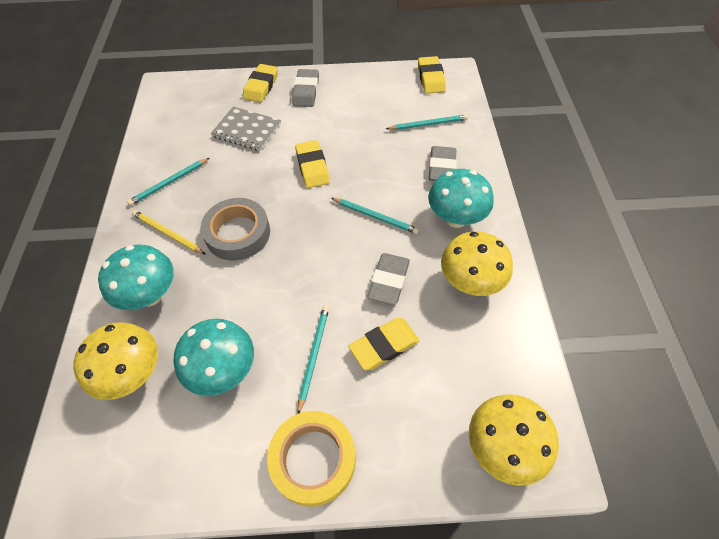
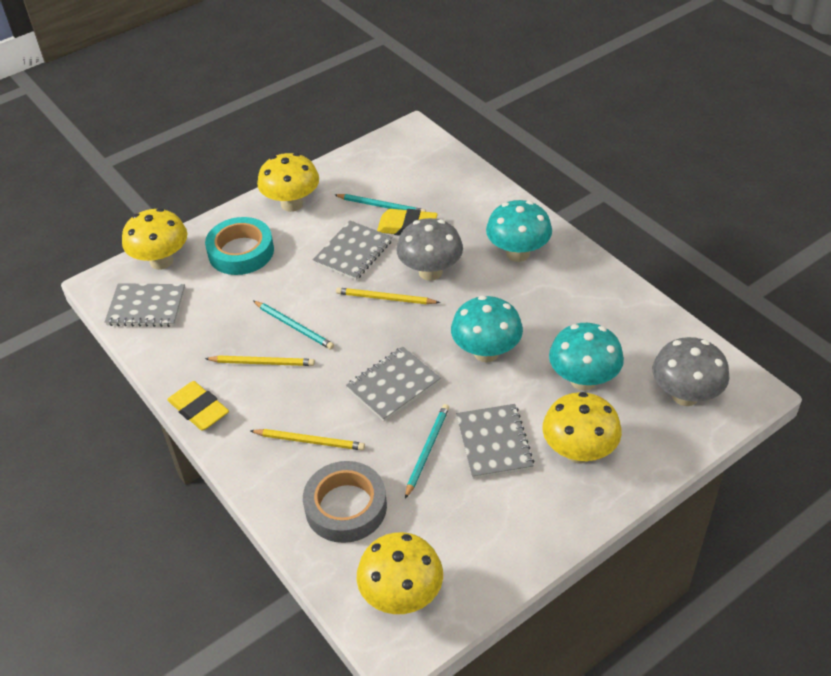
grey eraser: [292,69,319,107] [367,253,410,305] [429,146,457,181] = 3 -> none = 0
grey mushroom: none = 0 -> [396,218,463,281] [653,337,729,406] = 2
grey notebook: [211,107,281,151] = 1 -> [105,283,185,327] [313,221,392,280] [346,347,441,421] [456,404,534,479] = 4
turquoise pencil: [127,158,209,206] [298,306,329,414] [331,198,419,234] [386,114,468,130] = 4 -> [253,301,334,350] [335,194,426,212] [405,404,449,499] = 3
turquoise tape: none = 0 -> [205,217,274,275] = 1
yellow eraser: [243,64,278,102] [295,140,330,188] [349,318,420,370] [418,56,446,94] = 4 -> [167,381,229,431] [377,209,438,236] = 2
yellow mushroom: [73,322,158,400] [441,231,513,296] [469,394,559,486] = 3 -> [122,208,187,270] [257,153,319,212] [357,532,443,614] [543,392,622,464] = 4
yellow pencil: [132,210,206,255] = 1 -> [205,355,315,366] [250,429,365,451] [336,287,440,304] = 3
yellow tape: [267,411,356,506] = 1 -> none = 0

